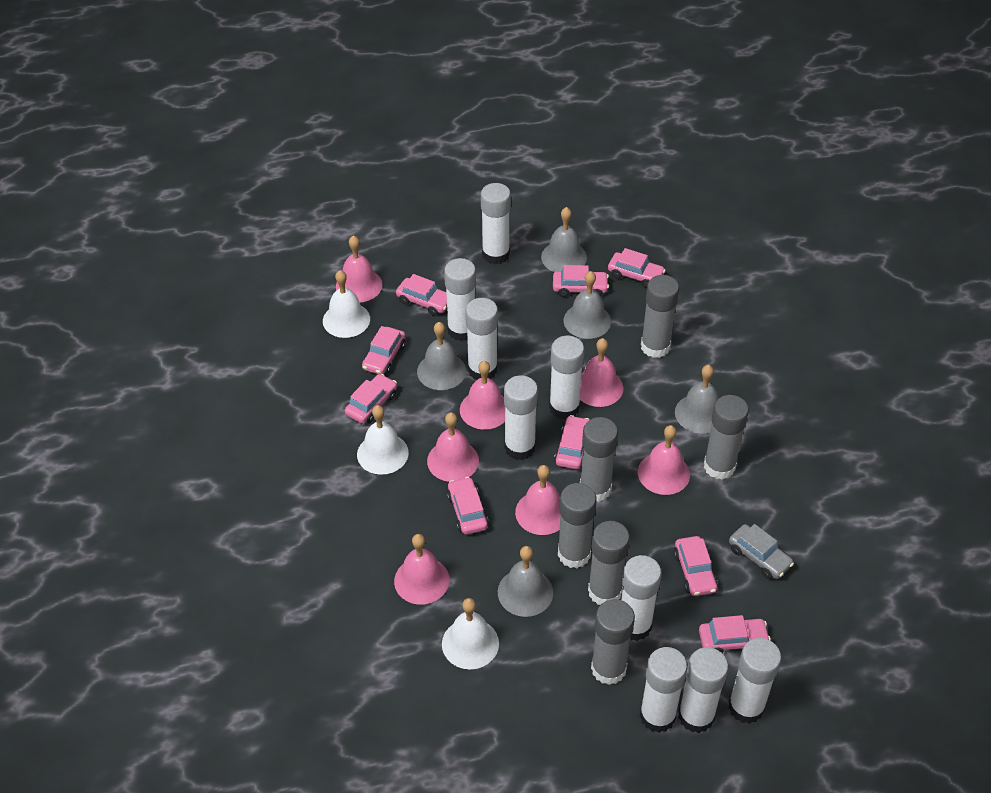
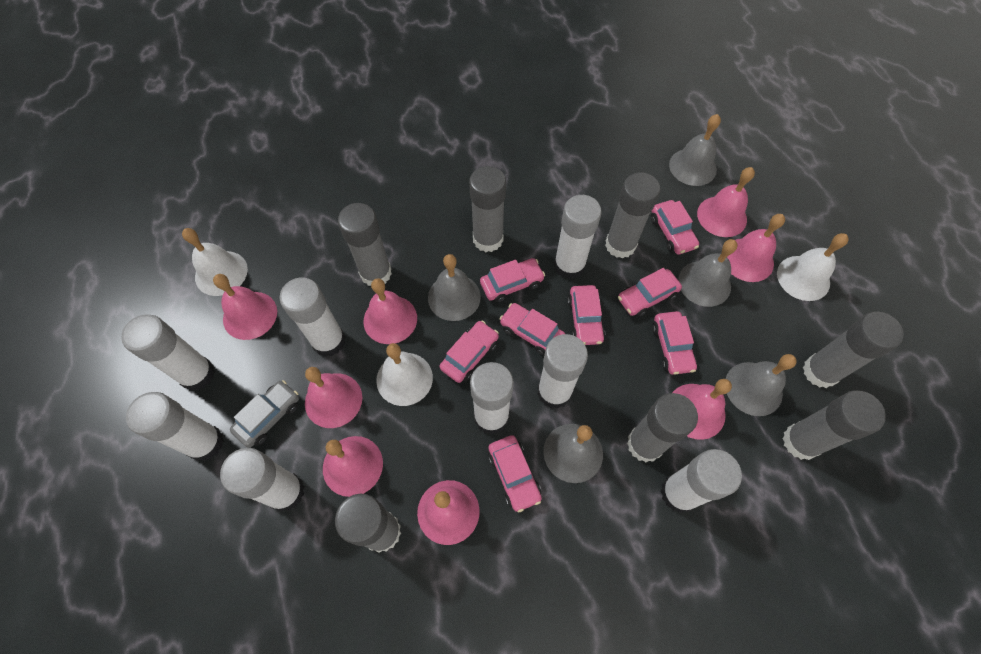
grey glue stick: [558,483,597,568] [580,417,618,502] [588,521,630,605] [591,599,635,685] [641,275,679,358] [704,395,749,480] = 6 -> [335,494,401,553] [338,203,392,286] [469,166,506,252] [605,172,660,259] [627,393,698,462] [782,390,886,460] [803,312,904,388] = 7
pink bell: [336,235,382,302] [394,534,449,605] [427,412,479,482] [460,361,505,430] [515,465,561,535] [580,338,623,407] [638,425,690,495] = 7 -> [213,274,277,340] [305,367,362,428] [323,436,383,497] [363,278,417,344] [417,480,480,545] [672,379,732,440] [697,167,755,237] [727,214,785,282] = 8
pink car: [345,374,397,424] [362,326,406,374] [396,274,447,316] [447,477,489,535] [553,265,609,297] [554,415,589,469] [608,248,666,288] [674,536,718,596] [699,615,771,653] = 9 -> [440,320,499,383] [480,258,545,303] [488,435,542,512] [499,303,565,356] [568,285,605,345] [618,268,682,317] [651,200,699,254] [652,311,697,375] = 8
white glue stick: [444,258,476,341] [465,298,498,380] [481,183,511,265] [504,375,538,460] [549,336,584,420] [621,555,662,641] [640,647,687,733] [678,647,729,733] [728,638,781,724] = 9 -> [121,314,215,391] [126,392,224,461] [220,448,304,512] [279,278,345,357] [470,362,514,435] [537,334,588,409] [554,195,602,279] [660,449,742,513] = 8

